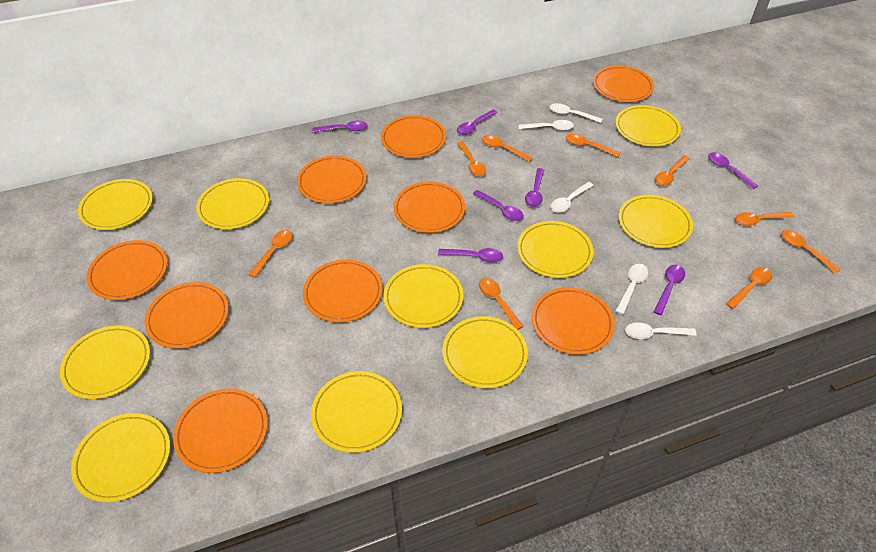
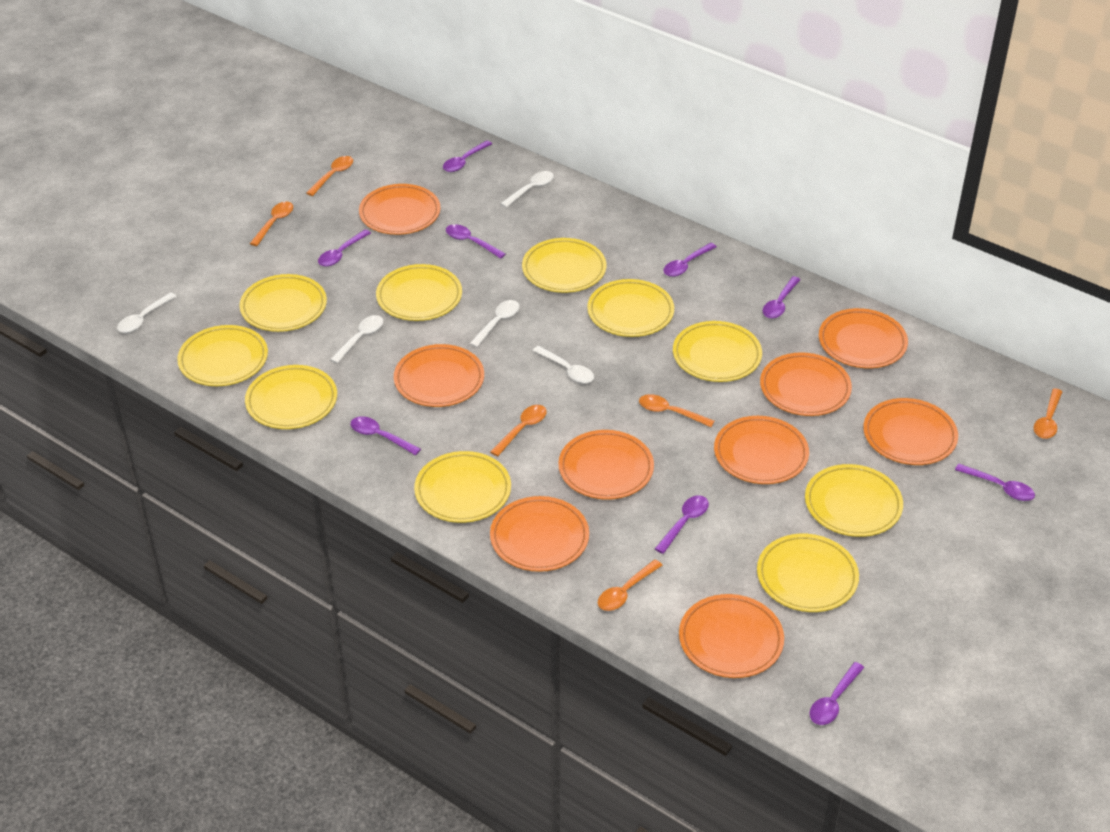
orange spoon: [248,230,292,278] [457,141,486,176] [479,278,524,330] [482,135,533,162] [566,134,620,157] [655,155,690,186] [726,267,773,309] [735,212,794,226] [782,230,841,274] = 9 -> [250,201,293,246] [307,156,353,196] [490,405,547,457] [598,560,663,611] [639,394,715,427] [1034,388,1063,439] = 6
purple spoon: [312,121,368,132] [438,248,503,263] [457,109,498,135] [473,190,524,221] [525,168,544,207] [653,265,685,315] [708,152,758,189] = 7 -> [318,230,371,267] [351,416,421,455] [443,140,492,172] [446,224,506,259] [655,496,709,554] [663,243,717,277] [763,276,801,319] [810,662,864,725] [955,464,1035,501] = 9

